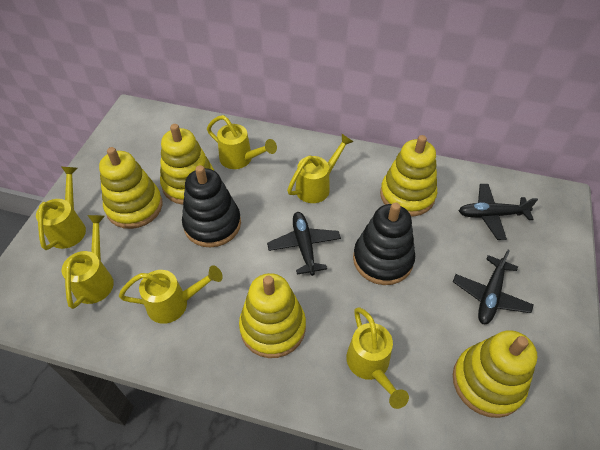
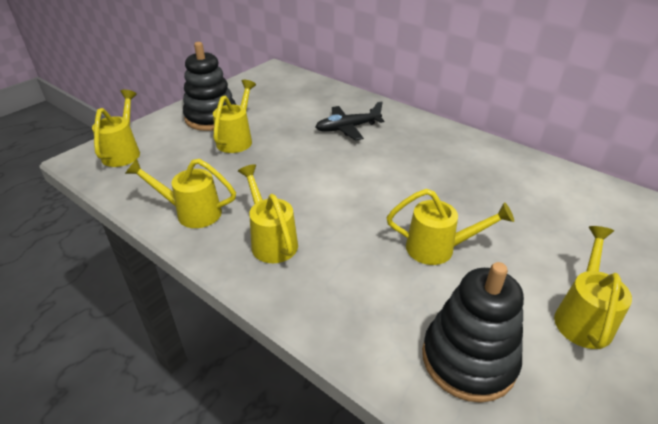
black plane: [267,212,341,276] [453,250,534,324] [459,184,538,240] = 3 -> [316,101,384,141] = 1
yellow stacking toy: [99,147,163,229] [160,124,214,205] [239,273,306,358] [380,135,437,216] [453,330,537,418] = 5 -> none = 0

